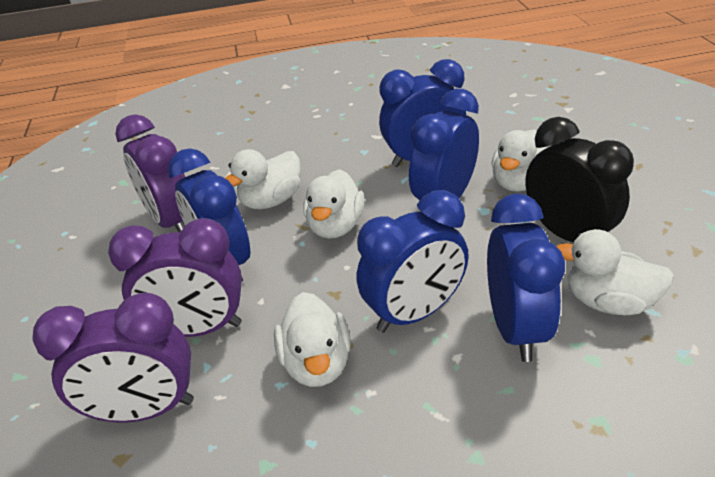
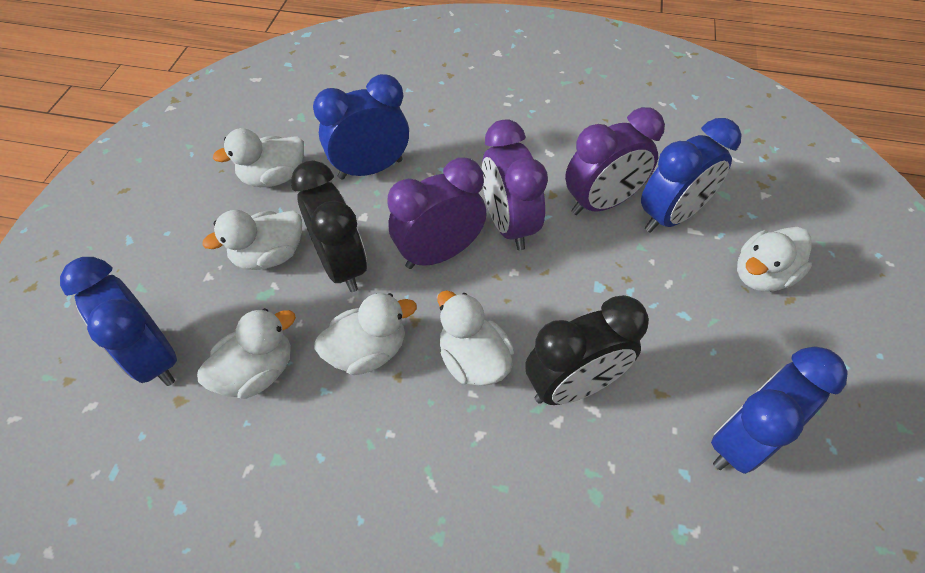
black clock: [526,117,634,242] = 1 -> [291,160,367,292] [525,295,649,405] = 2
blue clock: [168,148,251,281] [357,190,469,333] [379,59,466,167] [409,89,479,201] [487,194,565,362] = 5 -> [60,257,177,386] [313,74,409,179] [641,118,742,233] [711,346,847,474] = 4
white duck: [225,149,301,209] [274,292,351,387] [303,169,365,239] [491,130,547,192] [556,229,674,315] = 5 -> [197,308,296,399] [202,210,302,270] [213,128,304,187] [314,293,417,375] [437,291,514,386] [737,227,812,292] = 6

